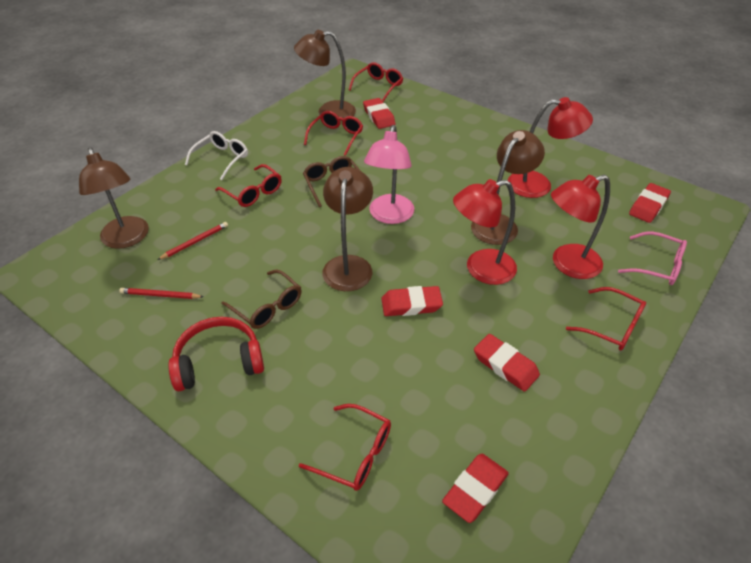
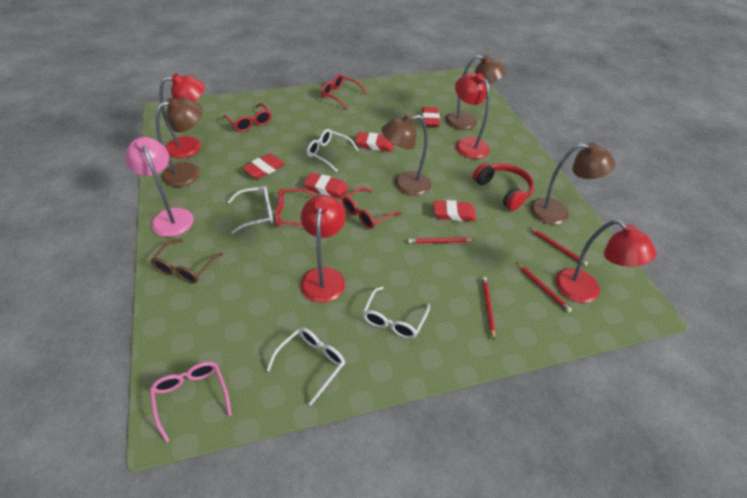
brown glasses: [221,270,302,329] [303,156,361,207] = 2 -> [151,239,223,283] = 1
red glasses: [215,164,282,207] [299,404,391,491] [304,111,363,156] [349,62,403,102] [566,287,646,350] = 5 -> [223,103,271,132] [275,188,317,227] [321,74,367,109] [342,187,401,229] = 4
red lamp: [453,179,517,285] [508,97,593,198] [551,175,610,279] = 3 -> [159,73,205,158] [300,195,346,303] [455,73,490,159] [555,220,656,303] = 4
red pencil: [119,288,203,299] [157,222,228,260] = 2 -> [408,238,475,243] [482,277,495,340] [516,262,572,312] [529,227,588,266] = 4
white glasses: [185,131,248,180] = 1 -> [228,186,273,234] [266,327,345,406] [307,129,359,172] [363,287,430,339] = 4

